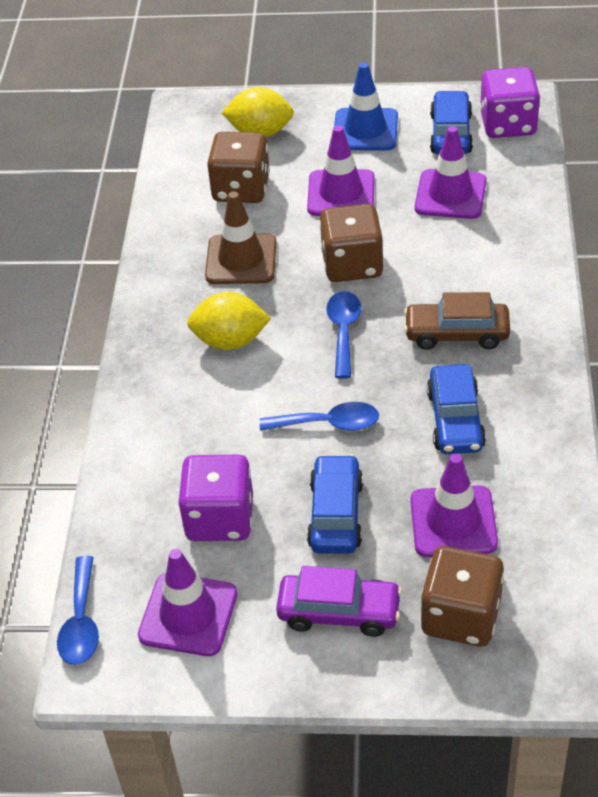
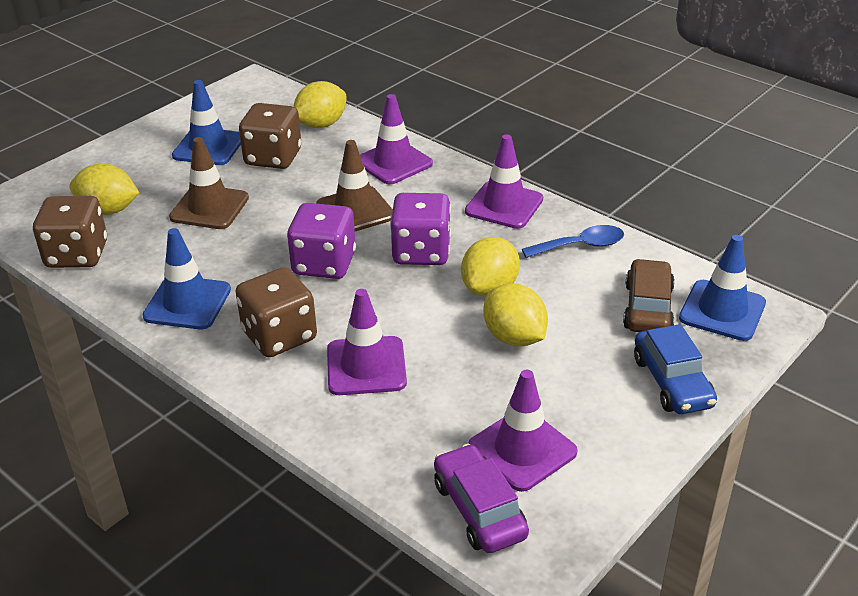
blue car: [307,454,363,554] [427,364,486,454] [430,90,473,155] = 3 -> [634,324,717,414] = 1
blue spoon: [57,556,99,665] [260,402,379,431] [326,291,361,379] = 3 -> [522,225,624,258] = 1
blue traffic cone: [334,62,398,151] = 1 -> [142,228,231,329] [172,80,241,165] [679,235,766,341] = 3
brown traffic cone: [205,191,277,284] = 1 -> [169,137,249,229] [316,140,393,231] = 2
yellow lemon: [187,292,271,350] [222,87,294,137] = 2 -> [69,163,139,215] [293,81,347,128] [461,237,520,296] [483,284,548,347] = 4

